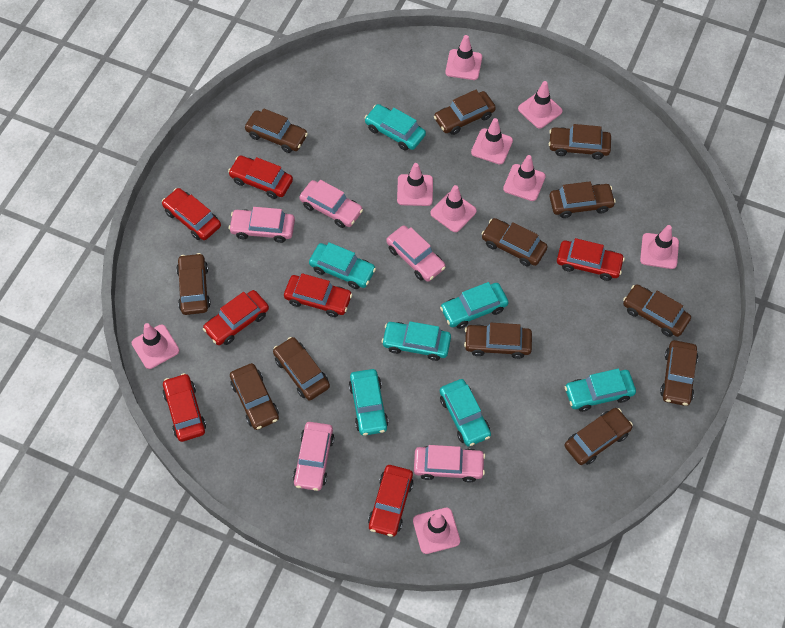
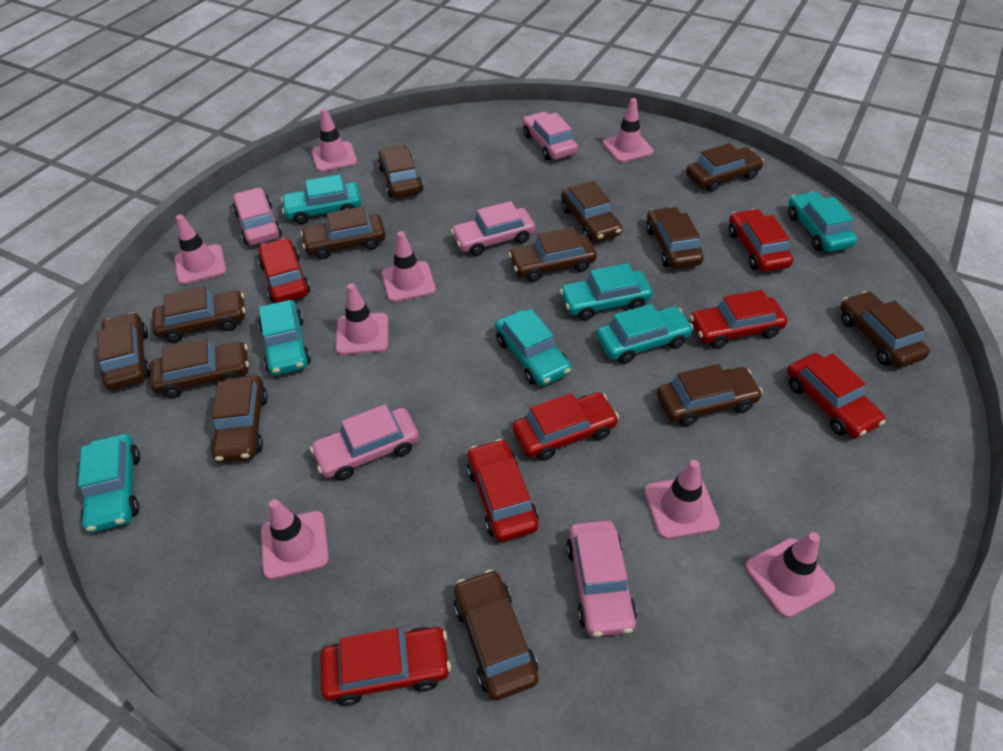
brown car: [176,253,211,315] [230,363,279,430] [245,108,308,153] [273,337,330,400] [434,90,496,135] [464,323,532,359] [482,218,548,266] [549,124,611,159] [549,181,616,218] [565,408,633,465] [623,285,691,337] [660,340,698,406] = 12 -> [97,312,150,390] [150,339,249,398] [152,287,245,342] [211,376,268,463] [301,206,386,259] [378,145,423,198] [454,569,538,701] [508,227,597,282] [561,181,622,242] [646,206,704,269] [657,364,763,426] [686,143,764,192] [840,291,930,368] = 13
pink traffic cone: [132,323,179,369] [397,163,433,206] [413,508,460,554] [430,185,477,232] [445,35,482,80] [471,118,513,164] [503,155,546,201] [518,81,563,129] [640,225,679,269] = 9 -> [174,215,226,284] [261,499,329,580] [312,108,357,172] [336,284,388,355] [382,231,436,302] [602,98,654,163] [644,460,720,539] [745,532,835,618] = 8

